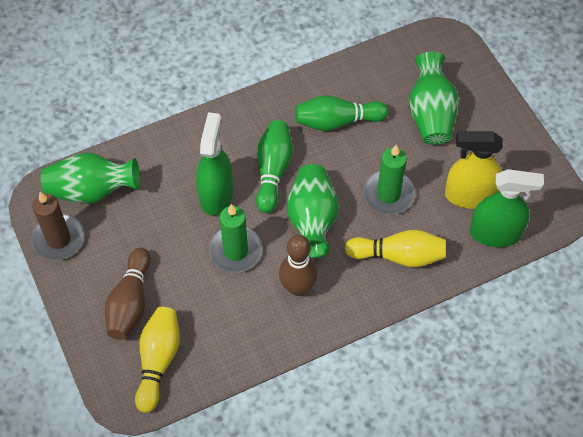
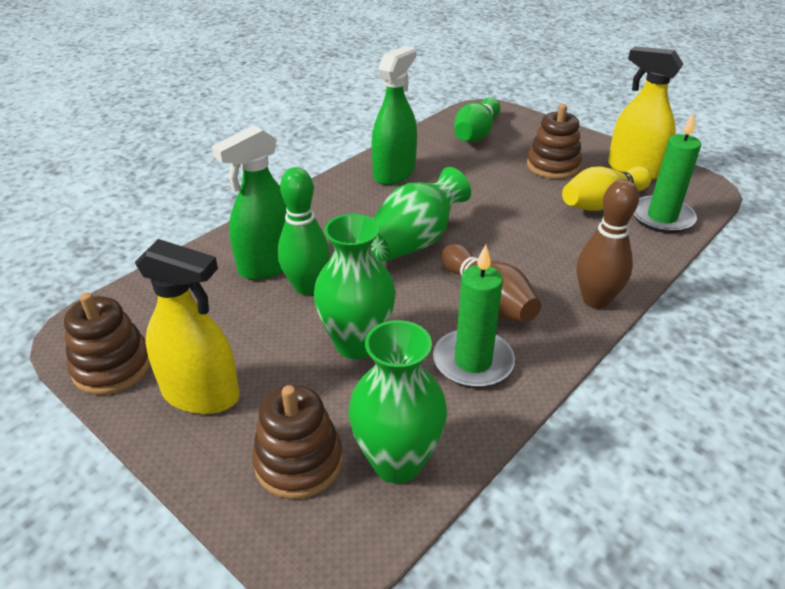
brown candle: [31,192,84,261] = 1 -> none = 0
brown stacking toy: none = 0 -> [64,293,150,395] [252,385,343,499] [527,104,582,179] = 3
yellow bowling pin: [135,307,180,413] [345,230,446,267] = 2 -> [562,166,652,211] = 1
yellow spray bottle: [445,131,503,209] = 1 -> [135,239,240,414] [608,46,683,179] = 2

